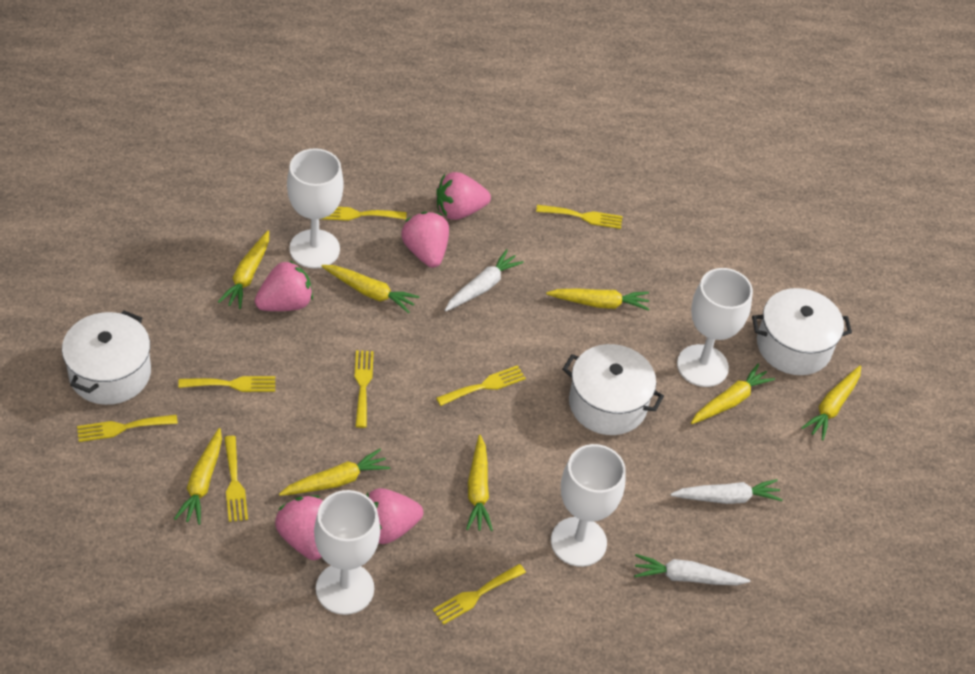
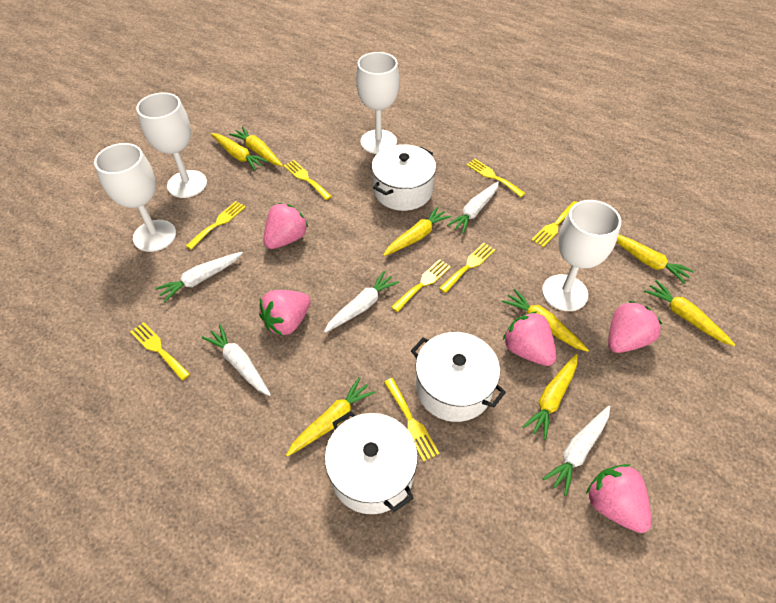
white carrot: [445,249,524,311] [634,554,750,585] [670,479,783,504] = 3 -> [155,252,243,302] [202,324,271,396] [324,271,399,333] [447,182,499,234] [543,406,610,496] = 5

